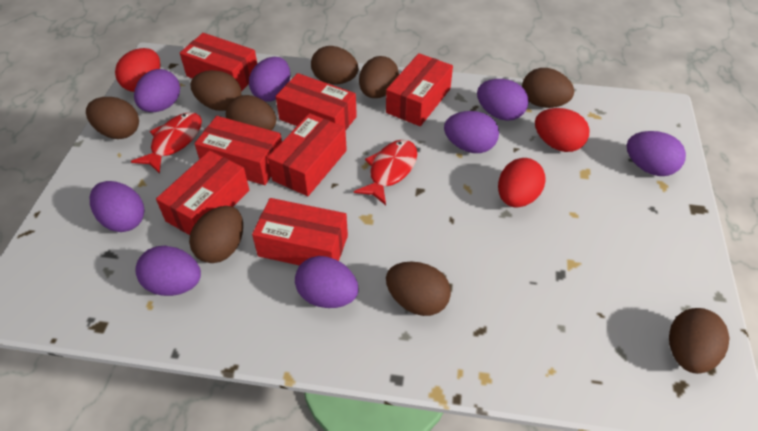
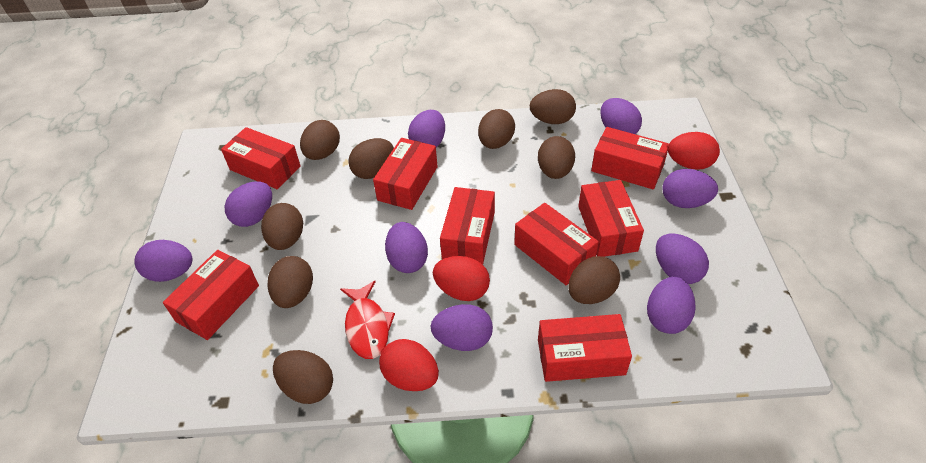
purple egg: [90,181,144,232] [134,69,180,112] [135,246,201,296] [249,57,290,102] [295,256,359,308] [444,111,499,153] [477,79,528,121] [627,131,686,176] = 8 -> [134,240,192,282] [225,181,272,227] [385,222,428,273] [408,110,445,147] [430,304,493,351] [600,98,642,134] [647,276,696,334] [656,234,709,284] [662,169,718,208] = 9
red box: [156,151,249,235] [180,33,257,91] [194,116,282,185] [252,198,348,266] [268,113,347,196] [276,73,357,131] [386,53,453,126] = 7 -> [163,250,259,340] [221,127,301,189] [373,138,438,210] [440,187,495,264] [514,203,599,285] [538,314,632,382] [578,180,644,257] [591,127,670,190] = 8
red fish: [131,112,202,174] [354,139,417,205] = 2 -> [340,281,395,359] = 1

